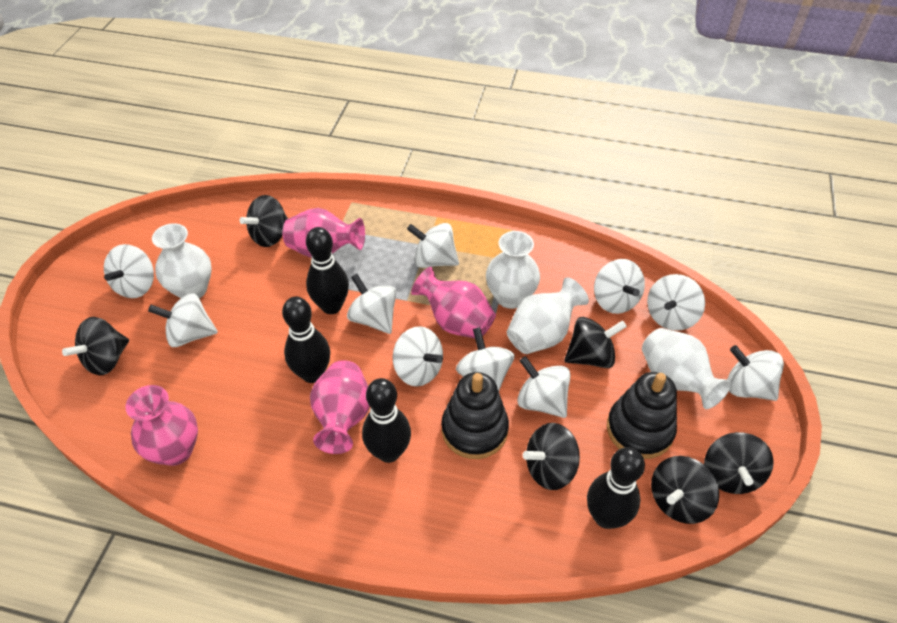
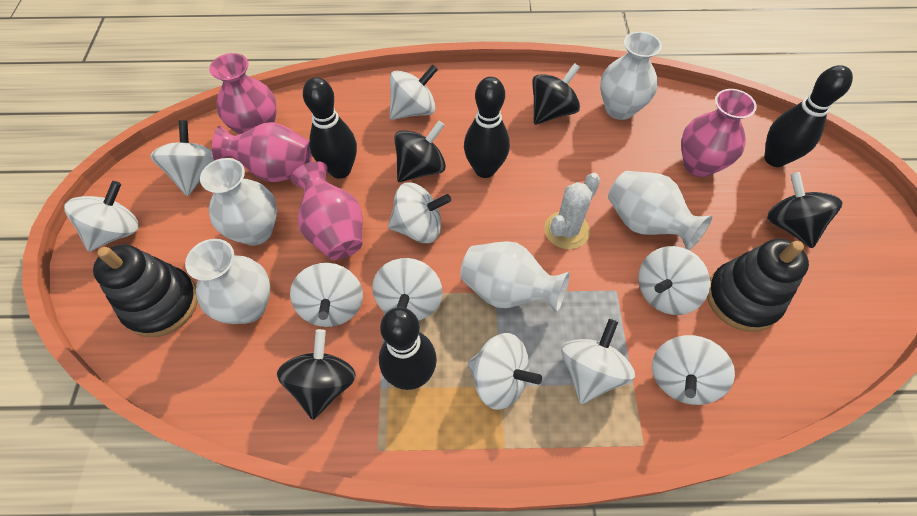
black spinning top: [62,317,129,375] [239,195,288,247] [523,423,580,490] [564,317,627,368] [651,456,719,524] [704,432,774,494] = 6 -> [277,329,356,420] [394,121,446,182] [532,63,580,124] [767,172,843,248] = 4
white cactus: none = 0 -> [544,173,600,249] = 1
white vase: [152,223,211,298] [486,231,540,309] [507,277,589,354] [642,328,732,409] = 4 -> [185,239,270,324] [200,158,277,246] [460,241,570,313] [600,31,662,120] [608,171,712,250] = 5

